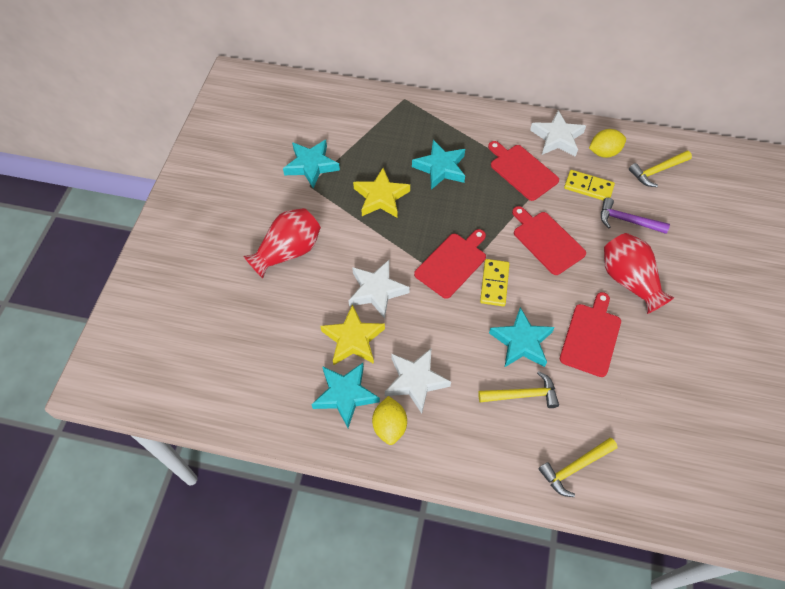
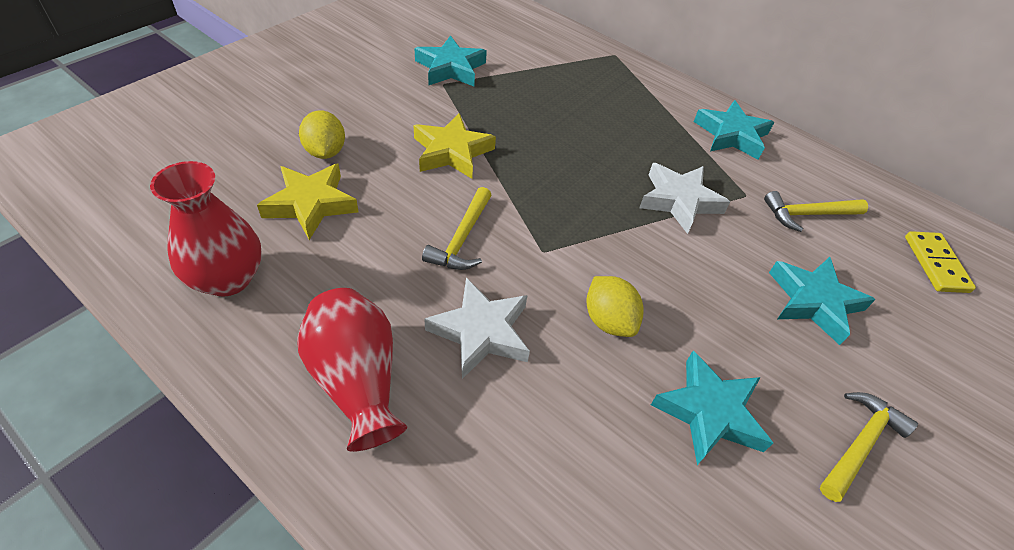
purple hammer: [601,198,670,234] = 1 -> none = 0
red cutting board: [414,229,486,299] [488,141,559,201] [512,206,586,275] [560,292,621,377] = 4 -> none = 0
white star: [348,260,410,319] [385,349,451,414] [530,110,586,157] = 3 -> [424,277,530,379] [639,163,730,234] = 2
yellow domino: [480,259,509,306] [564,170,615,200] = 2 -> [905,231,976,293] = 1

